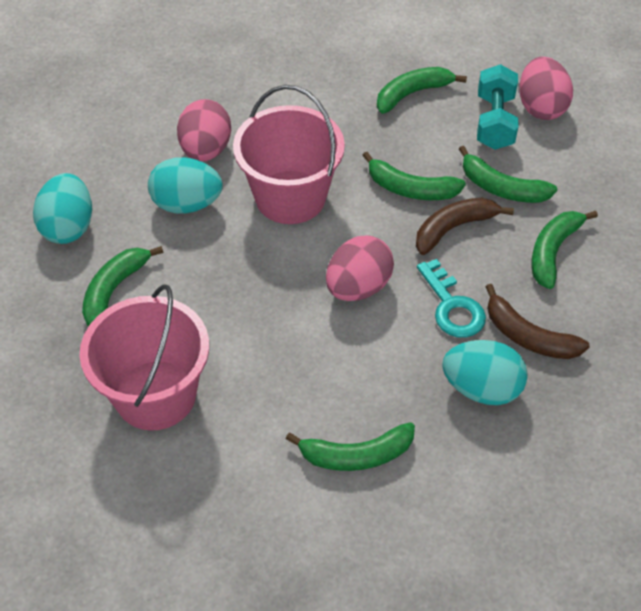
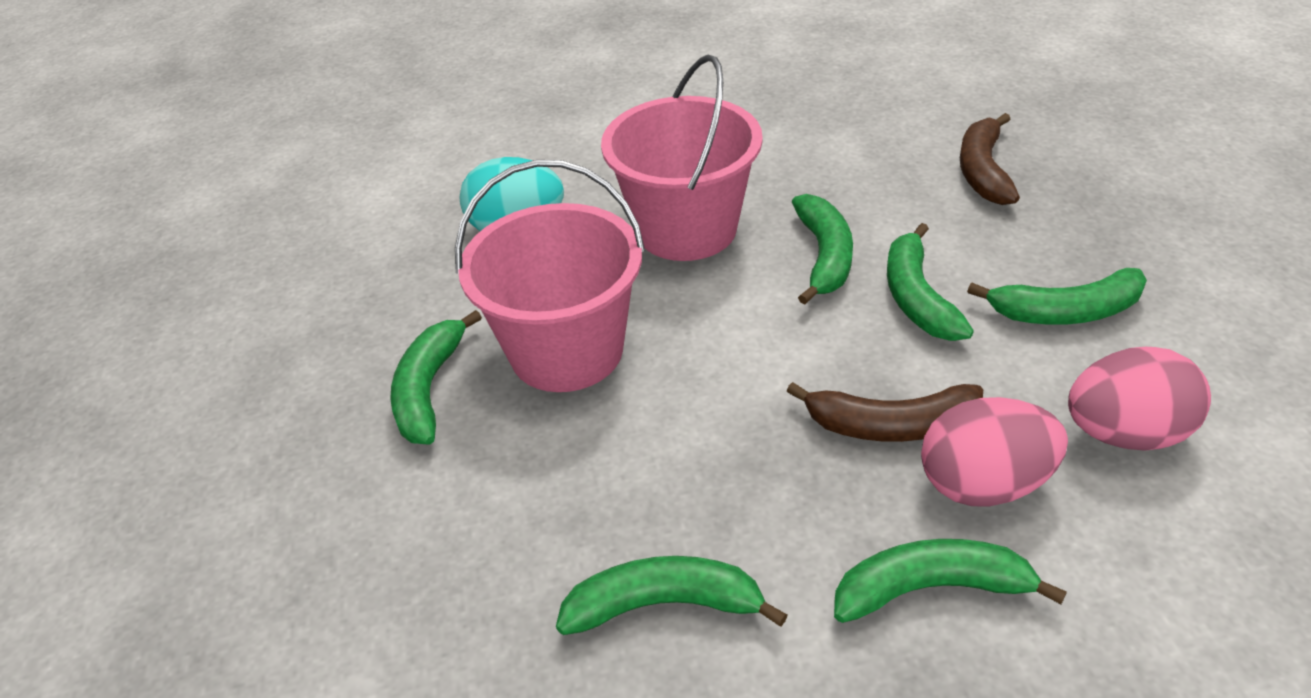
pink egg: [177,99,231,161] [326,235,394,301] [519,57,573,120] = 3 -> [921,397,1068,506] [1068,347,1211,451] = 2
turquoise dumbbell: [477,64,518,150] = 1 -> none = 0
turquoise egg: [33,173,92,244] [148,157,223,214] [442,340,528,405] = 3 -> [460,157,564,231] = 1
turquoise key: [417,259,486,338] = 1 -> none = 0

